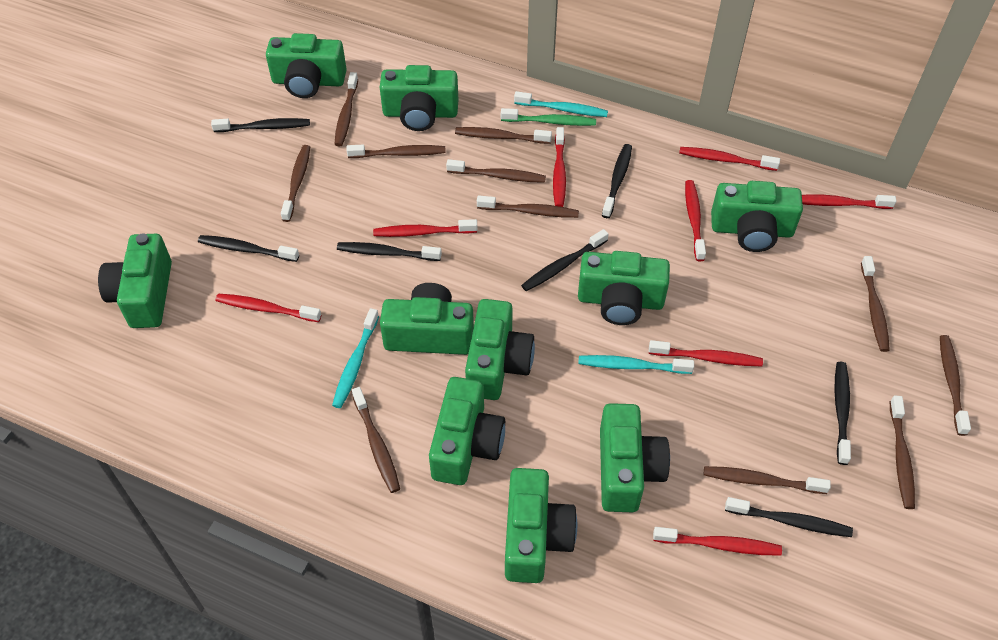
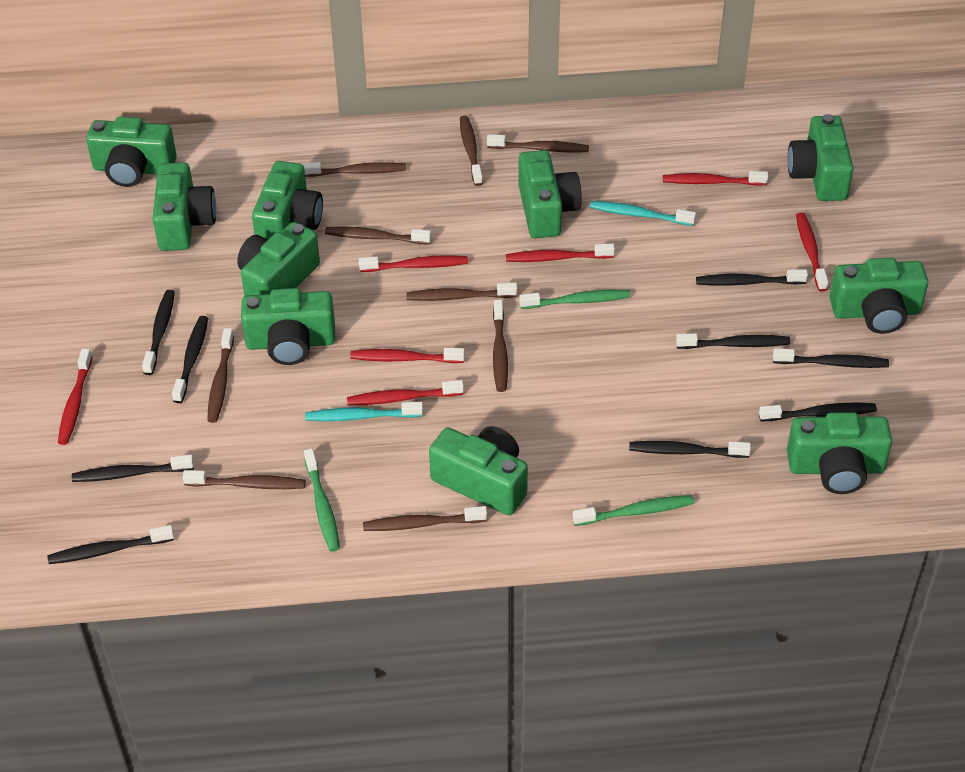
black toothbrush: [198,235,299,262] [211,118,310,132] [337,242,442,261] [521,229,608,291] [602,144,632,218] [725,497,853,537] [834,362,851,465] = 7 -> [48,525,174,564] [72,455,194,482] [142,290,175,375] [172,316,208,403] [629,441,751,458] [676,333,790,349] [696,269,808,286] [759,403,877,421] [773,348,889,368] = 9
brown toothbrush: [281,145,310,222] [334,72,358,146] [346,145,446,158] [352,387,400,493] [446,159,546,183] [455,127,552,144] [477,195,579,218] [704,466,831,494] [861,256,890,352] [890,395,915,509] [940,335,971,436] = 11 -> [183,470,306,489] [207,328,234,423] [302,162,406,177] [325,226,431,245] [363,506,487,531] [406,283,517,301] [460,116,483,186] [487,134,589,153] [493,300,508,392] = 9
green toothbrush: [501,108,596,126] = 1 -> [304,448,340,552] [519,290,630,309] [573,495,694,526] = 3
red toothbrush: [215,294,321,322] [373,219,477,237] [553,127,566,207] [649,340,763,366] [653,527,782,556] [679,147,780,171] [685,180,706,261] [802,195,896,209] = 8 -> [58,348,92,445] [347,380,464,405] [350,348,465,363] [359,255,468,272] [506,243,615,262] [663,171,768,186] [796,212,828,292] = 7
turquoise toothbrush: [332,308,379,408] [514,91,608,117] [578,355,694,374] = 3 -> [305,402,423,421] [590,201,696,226] = 2

